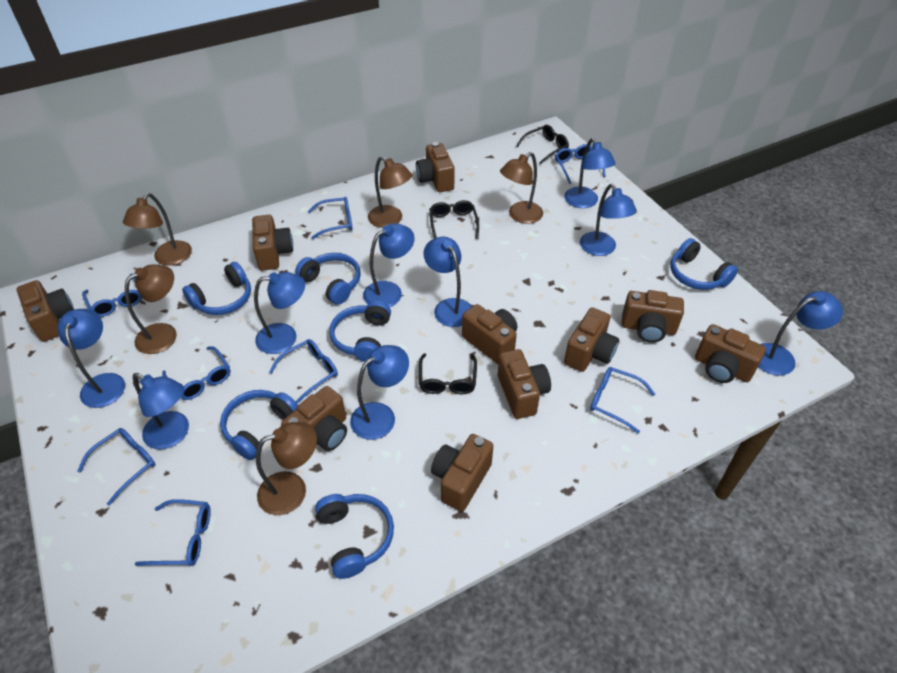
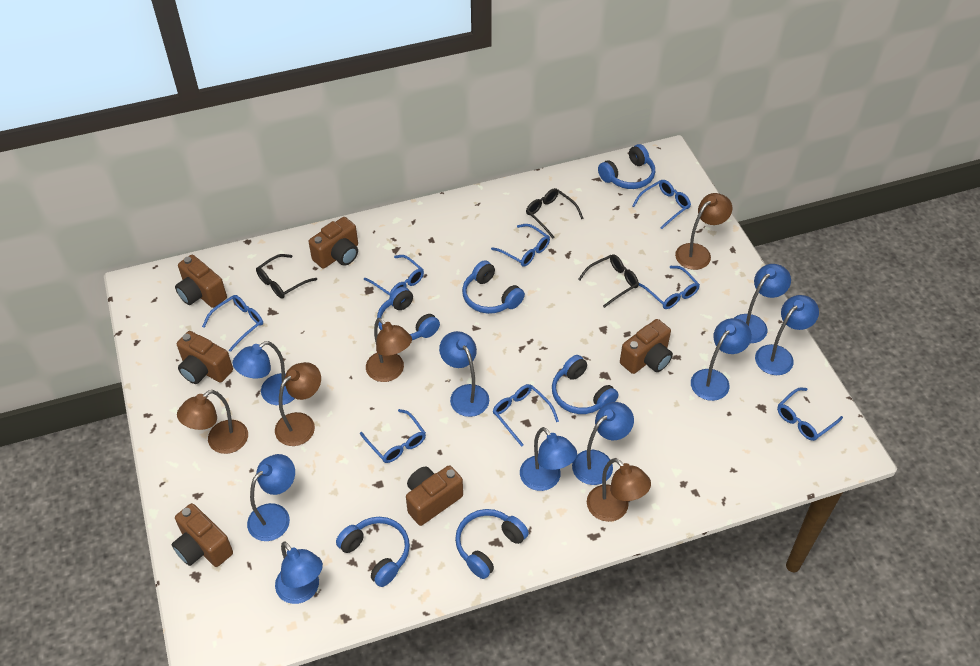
brown camera: [17,280,74,342] [252,215,293,271] [281,386,347,451] [416,142,454,192] [431,434,493,512] [462,304,517,364] [498,349,551,419] [564,307,619,372] [622,290,684,343] [695,324,766,383] = 10 -> [172,503,233,567] [175,255,227,308] [177,331,233,384] [309,217,358,268] [406,465,463,526] [620,319,673,374] = 6

